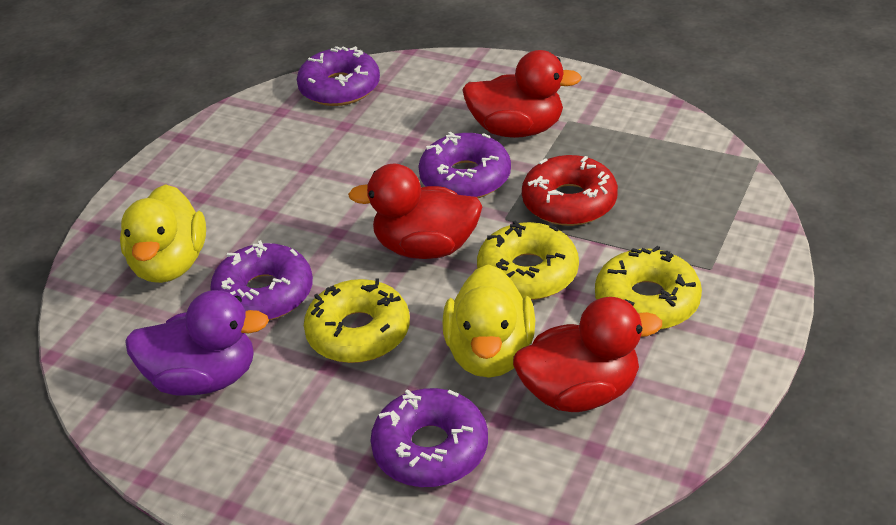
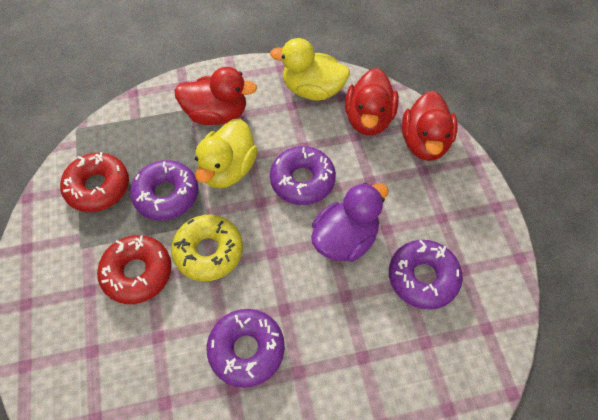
red donut: [522,155,618,226] = 1 -> [60,152,129,212] [97,235,172,304] = 2
yellow donut: [304,278,410,363] [477,220,579,300] [595,246,702,330] = 3 -> [171,215,243,281] = 1

